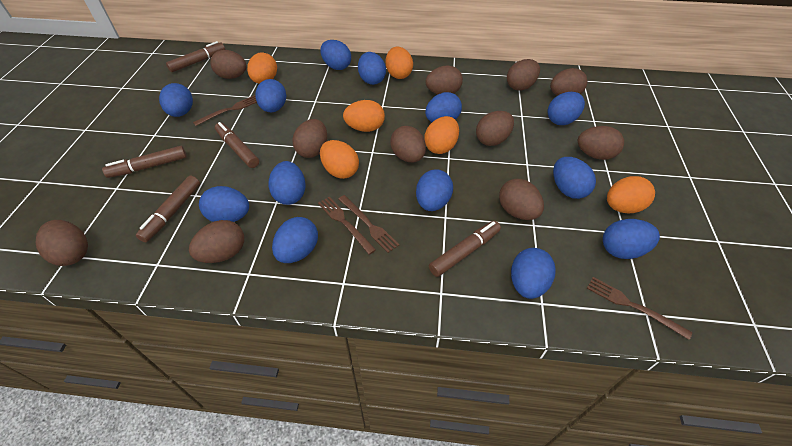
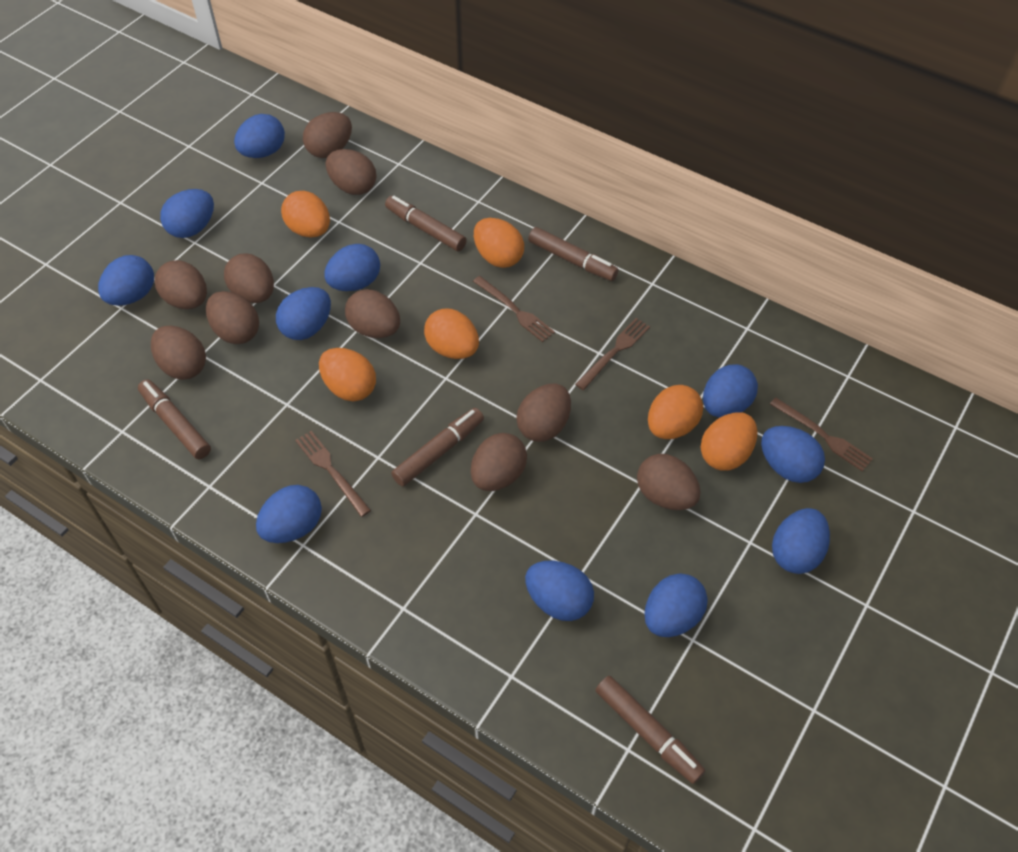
blue egg: [159,83,193,117] [199,186,249,222] [255,79,286,112] [269,161,306,205] [272,217,318,263] [320,40,351,70] [358,52,386,85] [416,169,453,211] [425,92,462,122] [511,248,556,299] [548,92,585,125] [553,157,596,199] [603,219,660,259] = 13 -> [98,255,154,306] [160,189,214,238] [234,114,285,158] [256,485,322,543] [276,287,331,340] [324,244,380,291] [525,561,594,621] [644,573,708,637] [703,364,758,418] [761,426,825,483] [772,508,830,574] = 11
brown egg: [36,220,88,266] [189,220,244,263] [210,50,247,79] [292,119,327,158] [390,126,426,163] [425,66,463,94] [476,111,514,146] [499,179,544,220] [507,59,540,91] [550,68,587,96] [578,126,624,160] = 11 -> [151,326,206,380] [155,260,207,309] [206,291,259,344] [224,253,274,303] [303,112,352,158] [325,149,376,195] [345,289,400,338] [471,433,527,491] [516,384,571,442] [637,454,701,510] = 10

